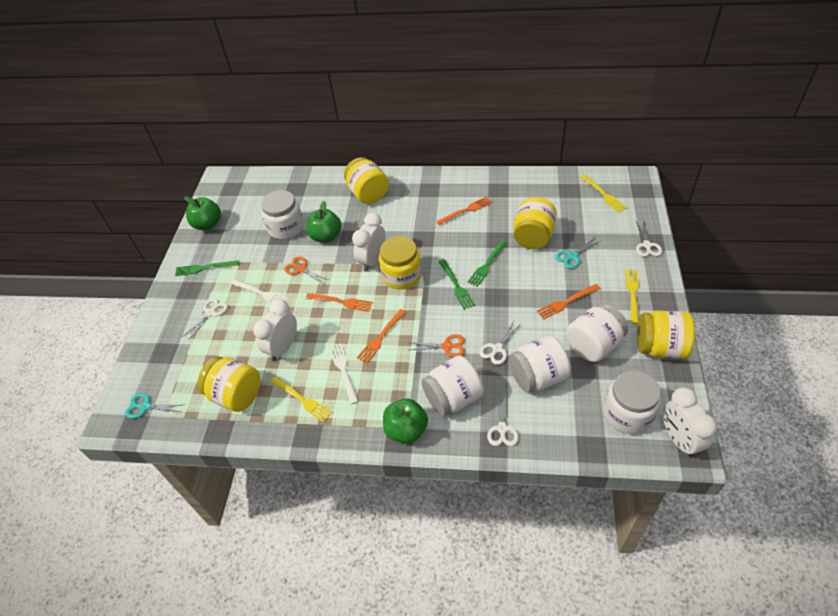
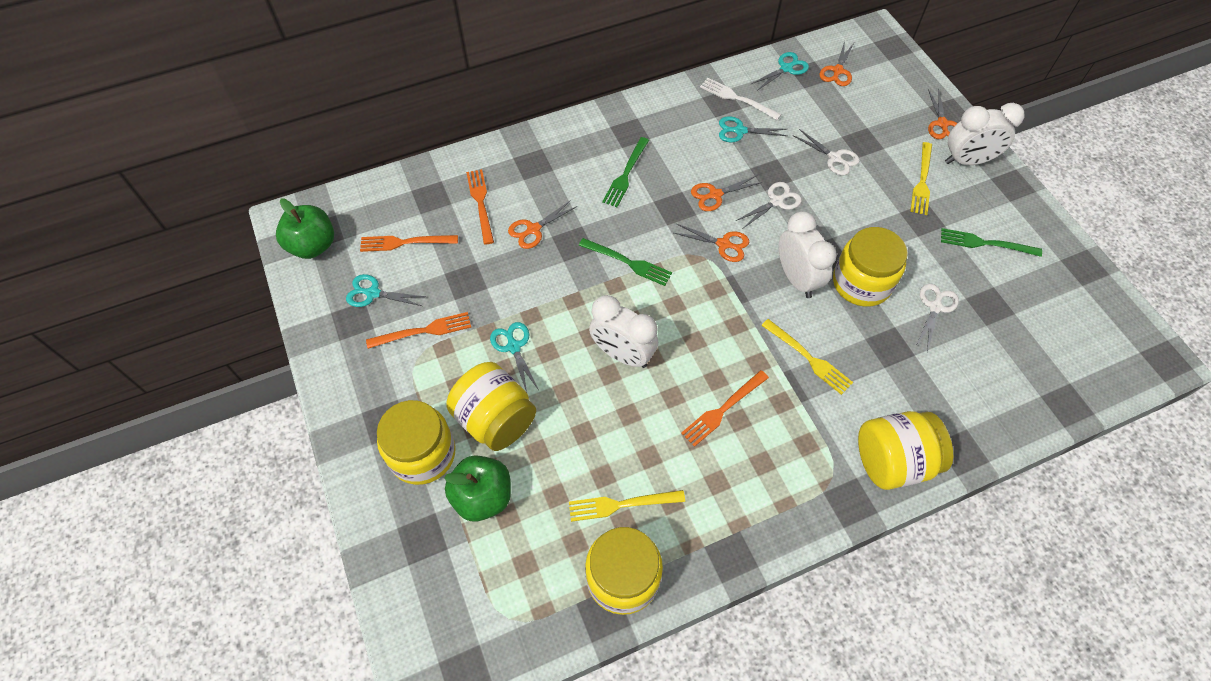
green apple: [184,196,221,230] [307,201,342,243] [383,399,428,443] = 3 -> [276,199,334,259] [444,455,511,522] = 2
orange scissors: [284,257,329,285] [408,334,465,357] = 2 -> [508,200,578,249] [674,224,749,262] [691,175,763,211] [820,41,854,86] [928,89,958,139] = 5
turquoise scissors: [125,393,183,419] [555,238,600,269] = 2 -> [346,274,426,307] [490,322,539,392] [719,116,787,142] [750,52,809,91] = 4
white fork: [231,279,289,303] [329,343,358,404] = 2 -> [700,78,781,120] = 1
white jar: [261,190,304,240] [421,356,484,416] [509,336,571,393] [566,303,628,362] [603,370,661,434] = 5 -> none = 0
white scissors: [182,298,228,340] [479,321,521,365] [487,392,519,446] [636,220,662,257] = 4 -> [736,182,802,228] [793,129,860,175] [916,284,959,352] = 3

